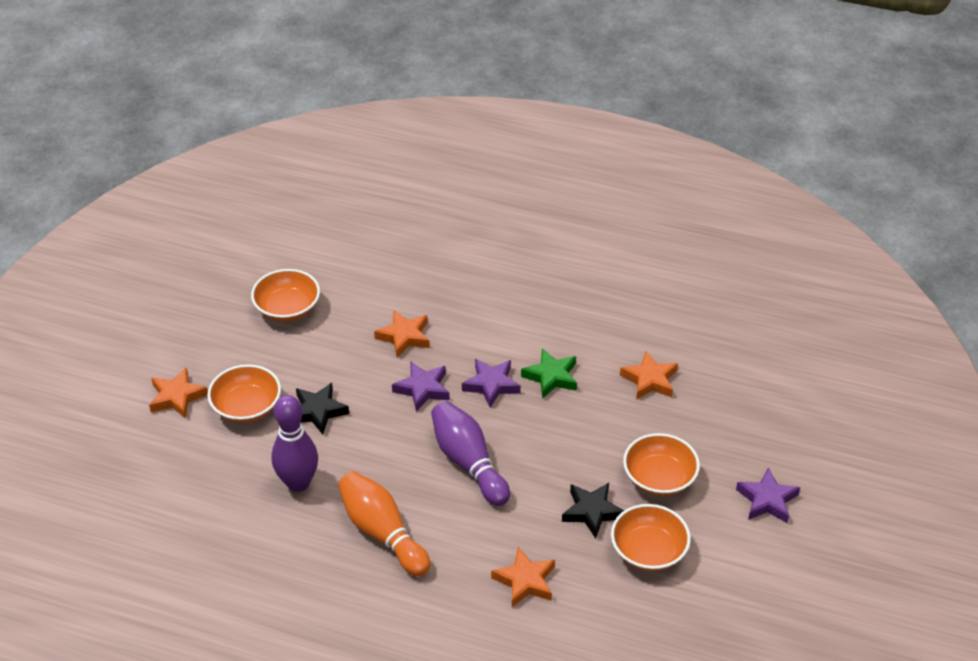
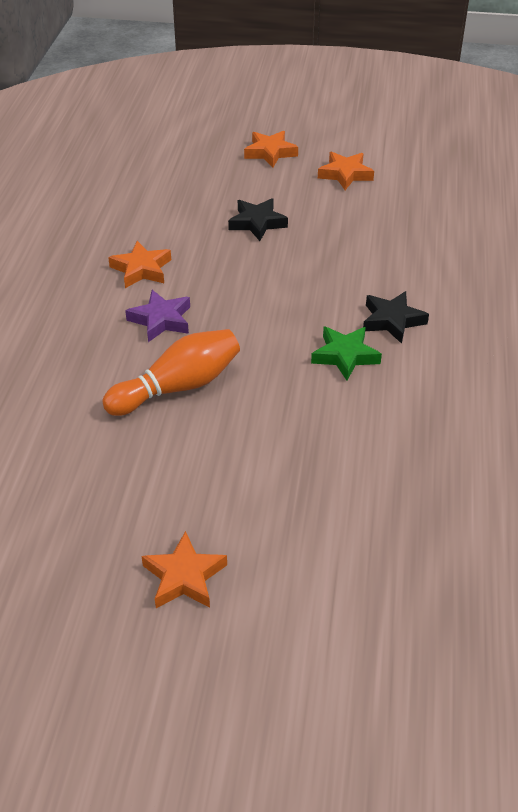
orange bowl: [207,364,281,423] [251,269,320,322] [611,504,691,571] [623,433,700,496] = 4 -> none = 0
purple bowling pin: [272,395,318,492] [431,401,510,506] = 2 -> none = 0
purple star: [392,361,450,412] [462,359,521,408] [736,467,800,524] = 3 -> [125,290,190,342] = 1

